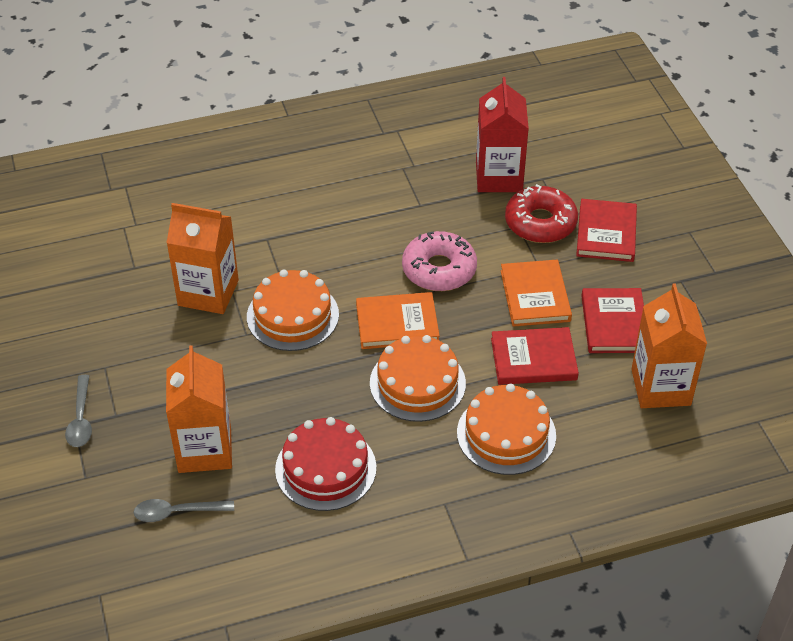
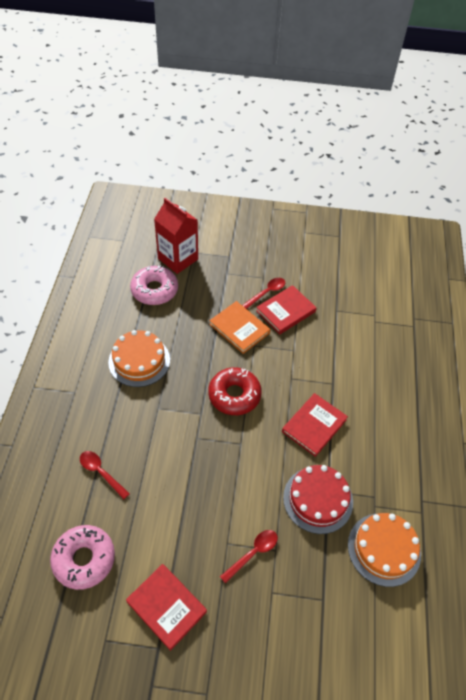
grey spoon: [65,375,92,447] [134,499,234,522] = 2 -> none = 0
orange book: [356,292,440,349] [501,260,572,327] = 2 -> [209,301,270,354] = 1
orange cake: [247,270,339,351] [370,335,466,422] [457,384,556,475] = 3 -> [108,330,170,387] [348,513,421,587] = 2
orange carton: [166,203,239,314] [166,345,232,473] [631,283,707,408] = 3 -> none = 0
pink donut: [402,231,477,291] = 1 -> [50,525,115,590] [130,265,178,305] = 2
red spoon: none = 0 -> [80,451,130,499] [220,530,278,584] [242,278,285,309] = 3

